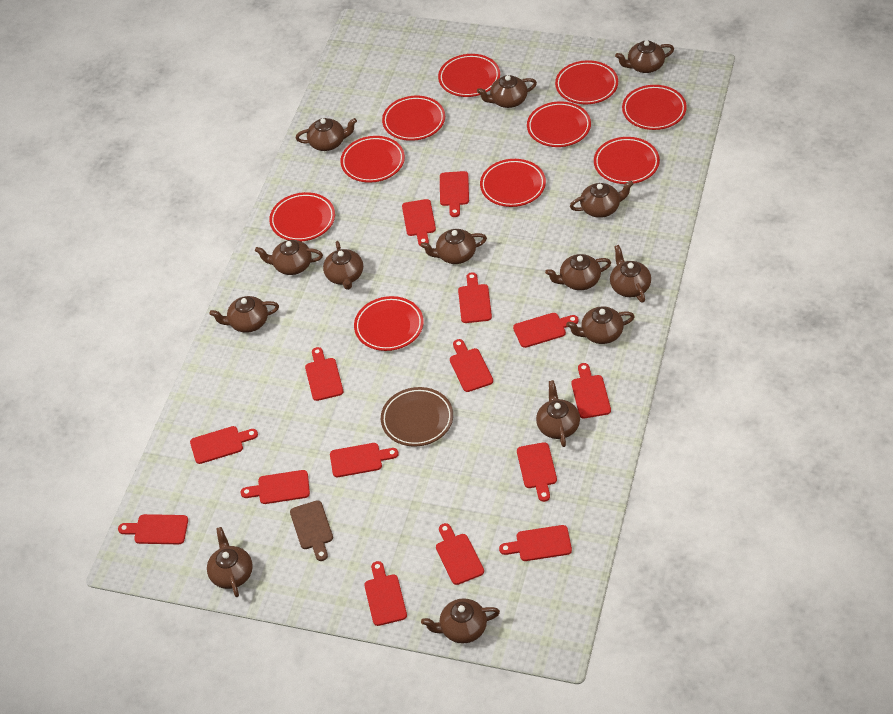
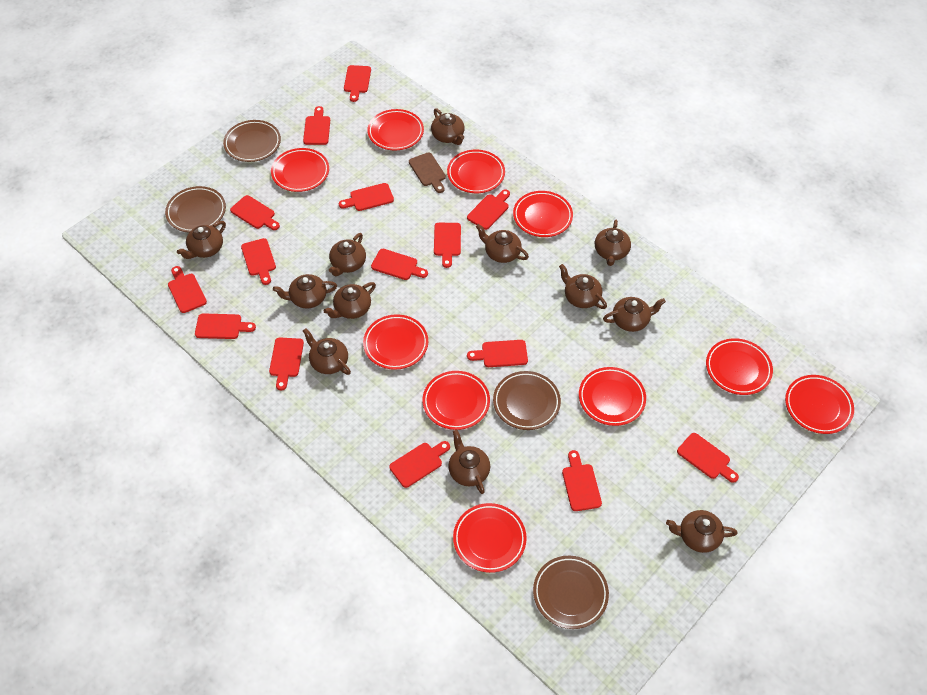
brown plate: [381,387,453,447] = 1 -> [165,186,226,233] [223,120,281,162] [493,371,561,430] [533,556,609,629] = 4
brown teapot: [207,527,253,597] [209,296,279,333] [255,240,323,275] [296,118,357,151] [323,241,363,290] [420,229,487,264] [421,598,500,644] [477,75,537,108] [536,380,580,447] [545,254,611,290] [566,307,635,344] [570,180,633,218] [610,245,651,303] [615,40,674,73] = 14 -> [177,221,226,259] [273,274,337,309] [303,328,351,375] [324,282,376,319] [329,233,366,277] [431,108,465,145] [448,430,490,494] [476,224,529,263] [559,264,607,309] [595,220,631,266] [603,297,666,332] [666,510,738,553] = 12

